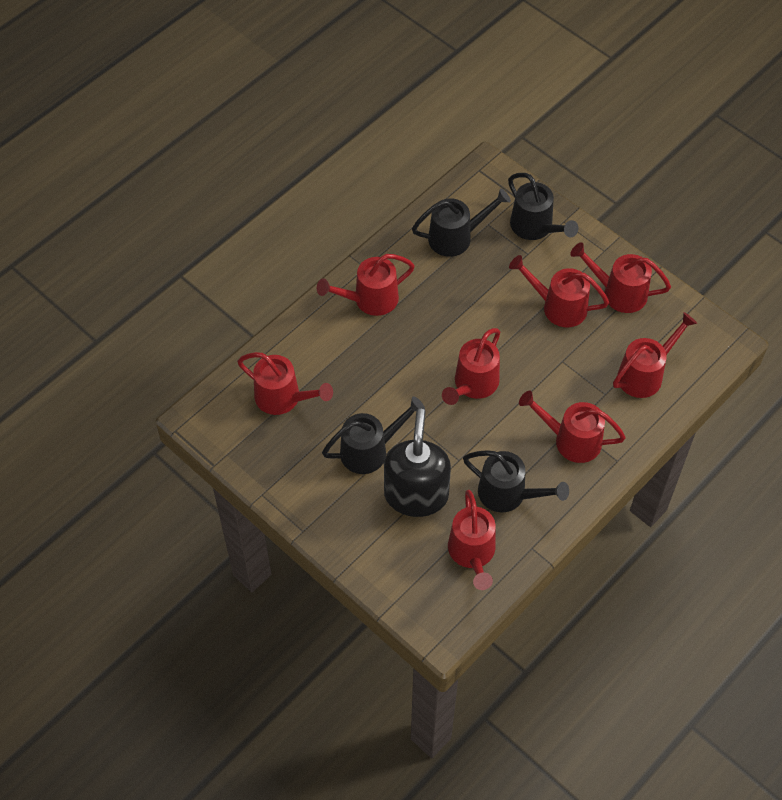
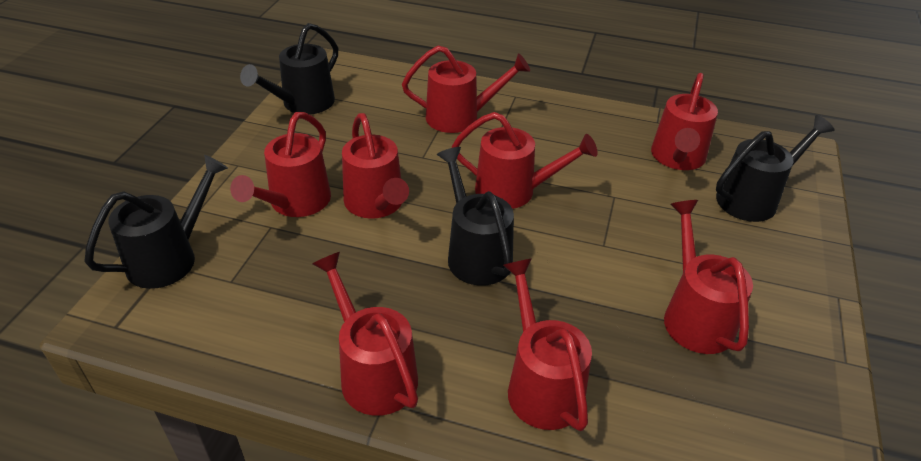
black soap dispenser: [384,409,451,517] = 1 -> none = 0

